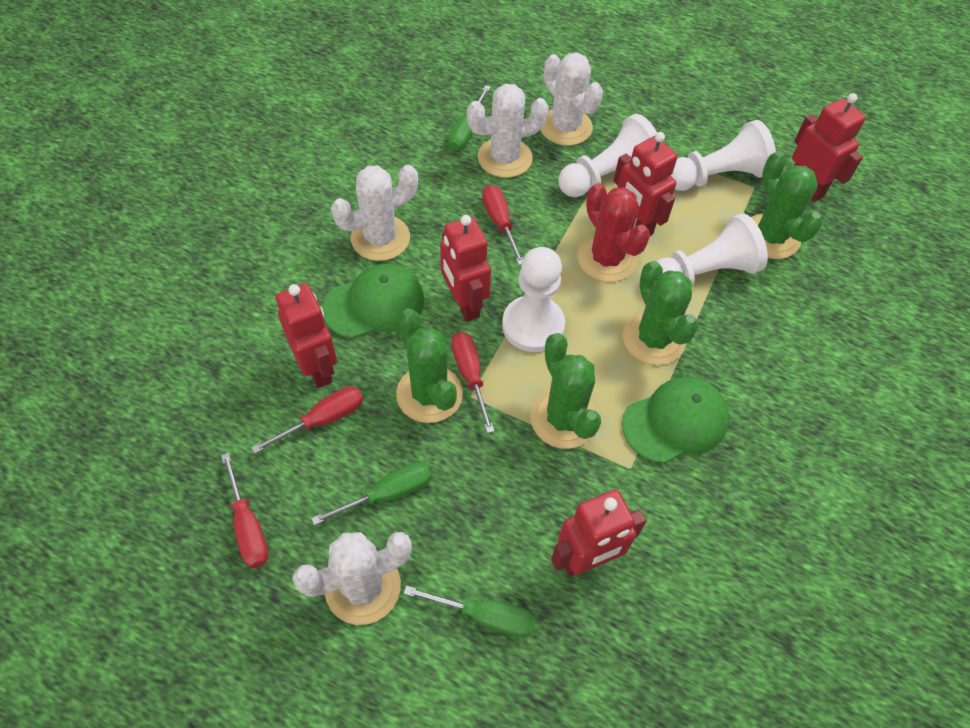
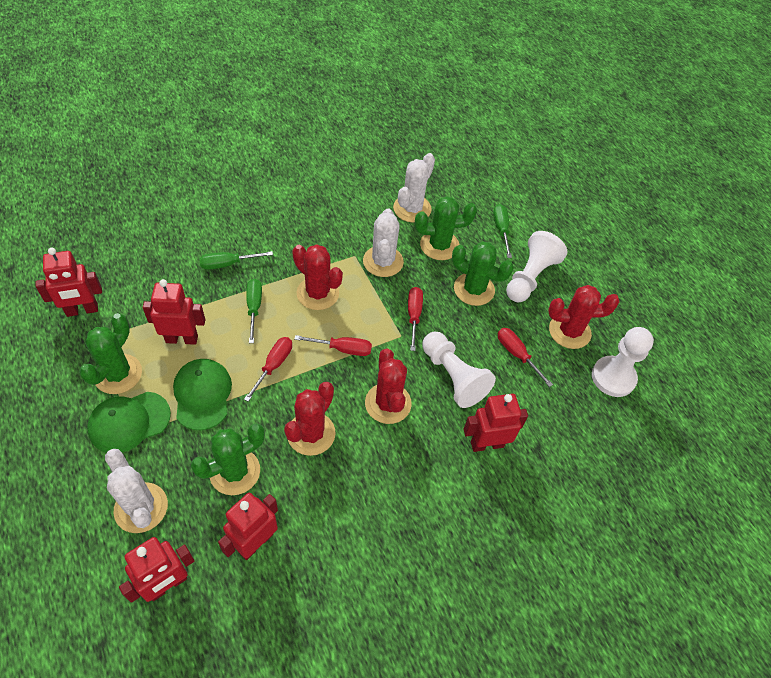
red cactus: [577,183,650,282] = 1 -> [284,382,336,456] [292,244,343,310] [365,348,412,424] [548,285,619,349] = 4
white cactus: [292,532,412,625] [331,165,418,261] [467,84,549,178] [541,52,603,146] = 4 -> [105,449,168,533] [363,208,404,277] [393,153,435,223] = 3
white pawn: [502,247,565,352] [559,114,657,197] [657,213,768,286] [671,120,776,191] = 4 -> [422,332,496,408] [506,231,567,302] [592,327,654,397] = 3

